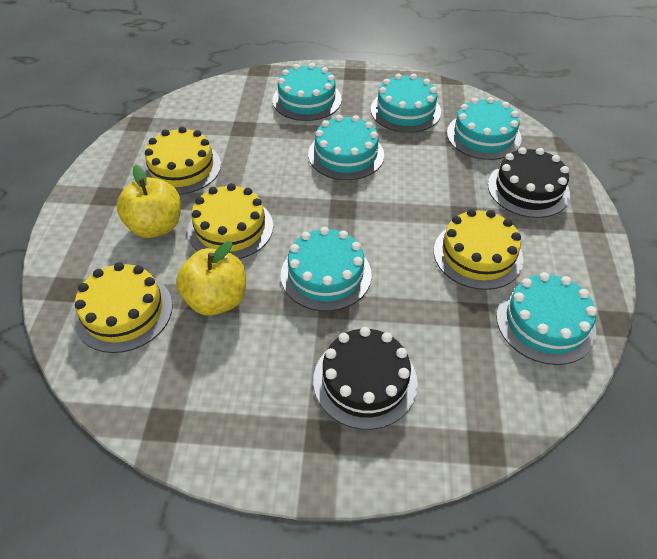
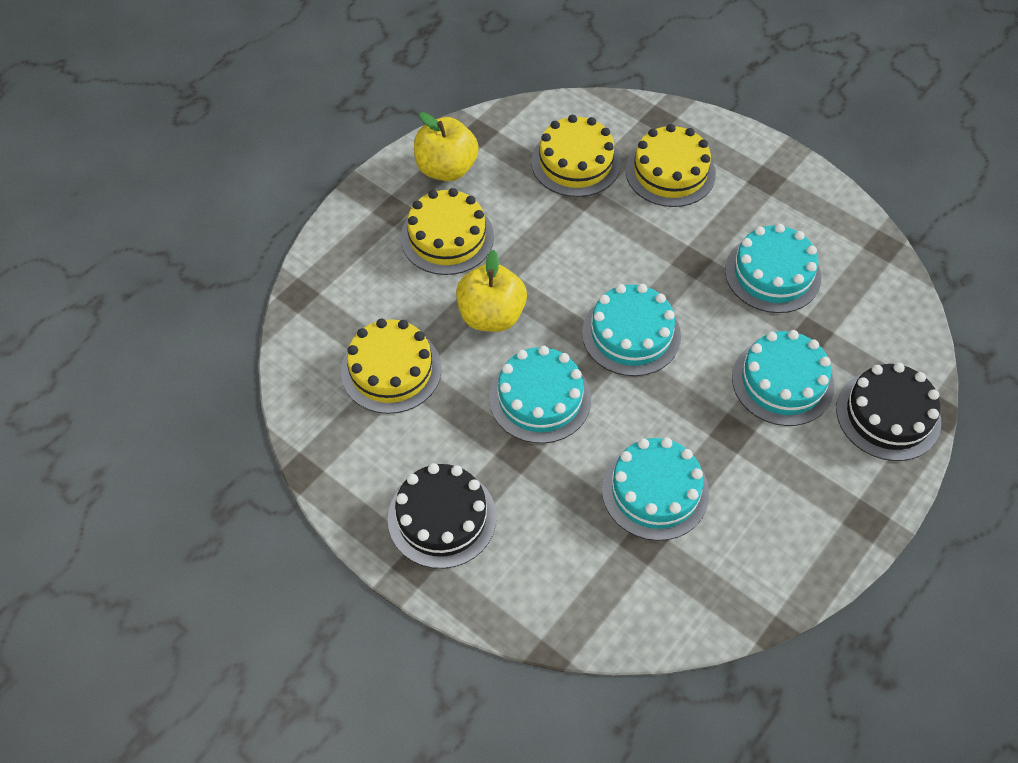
turquoise cake: [273,63,342,121] [281,227,372,311] [308,115,384,180] [371,74,441,133] [447,97,522,160] [496,272,597,365] = 6 -> [489,346,591,443] [582,284,681,376] [602,438,709,541] [725,224,821,313] [732,330,834,426] = 5

